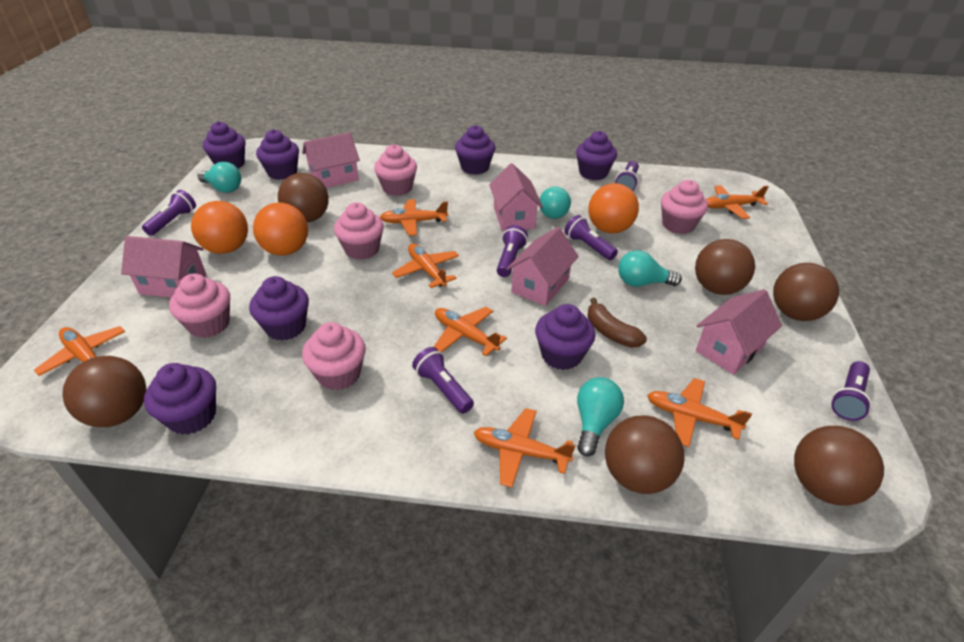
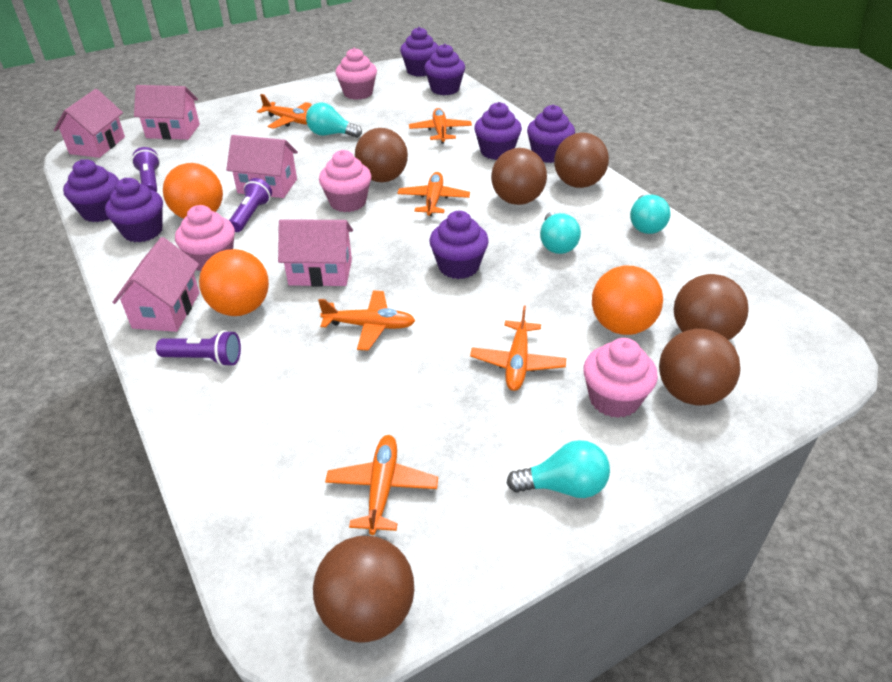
brown banana: [587,298,647,348] = 1 -> none = 0
orange plane: [34,326,125,376] [380,199,448,236] [392,243,459,288] [434,307,507,356] [474,408,576,488] [647,378,752,447] [706,185,769,219] = 7 -> [257,94,312,129] [318,291,415,351] [325,435,438,535] [398,172,470,216] [409,108,472,144] [470,306,566,391] = 6
pink cupcake: [169,274,230,338] [302,322,366,390] [334,203,384,260] [374,144,417,196] [661,180,708,234] = 5 -> [175,205,235,271] [319,150,371,212] [336,48,377,100] [583,338,658,418] = 4
purple flashlight: [142,190,196,236] [412,347,474,414] [497,225,528,277] [565,215,618,260] [615,161,639,191] [831,361,872,421] = 6 -> [132,147,160,192] [156,330,241,367] [229,178,272,232] = 3

